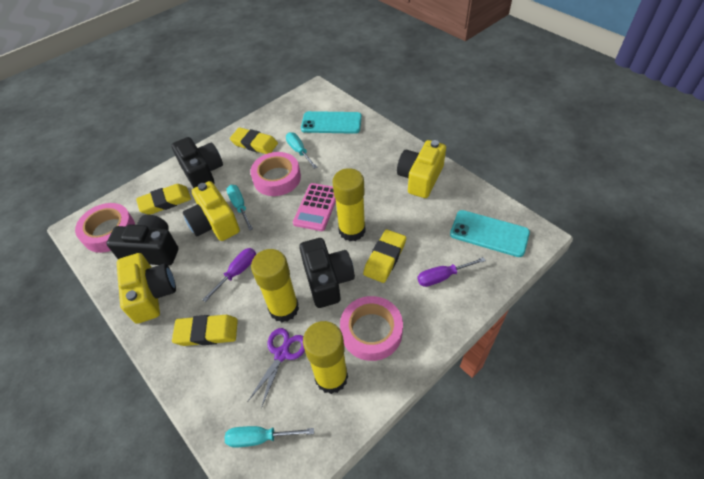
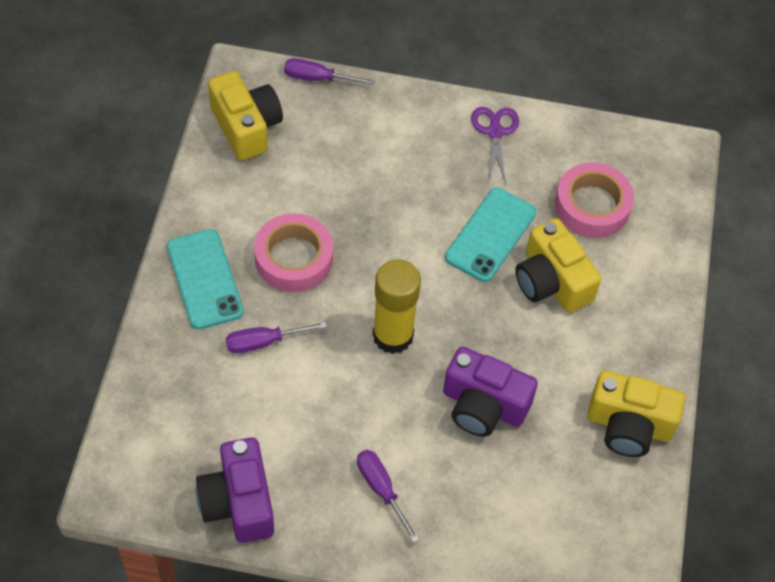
black camera: [106,215,178,266] [171,137,223,188] [299,238,355,308] = 3 -> none = 0
pink calculator: [293,183,336,231] = 1 -> none = 0
pink tape: [75,203,135,253] [250,152,301,196] [340,296,403,361] = 3 -> [254,213,333,292] [555,163,634,238] = 2
purple camera: none = 0 -> [196,437,274,543] [443,347,538,437] = 2
purple screwdriver: [202,248,256,302] [417,257,486,287] = 2 -> [226,322,327,353] [284,58,374,85] [357,450,420,543] = 3
turquoise screwdriver: [225,426,314,448] [226,185,253,231] [286,132,318,169] = 3 -> none = 0
yellow eraser: [136,184,191,215] [172,315,238,346] [230,127,278,154] [363,229,406,283] = 4 -> none = 0
yellow glue stick: [251,249,299,322] [303,321,348,394] [333,168,366,241] = 3 -> [373,259,421,354] = 1

